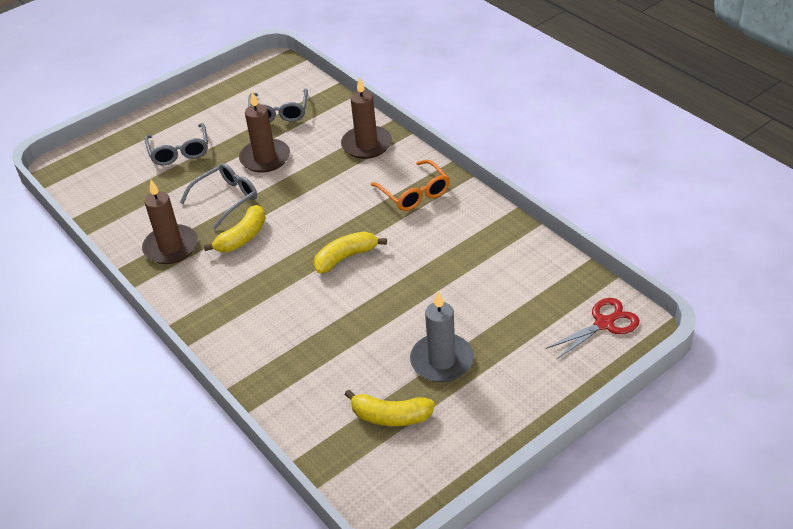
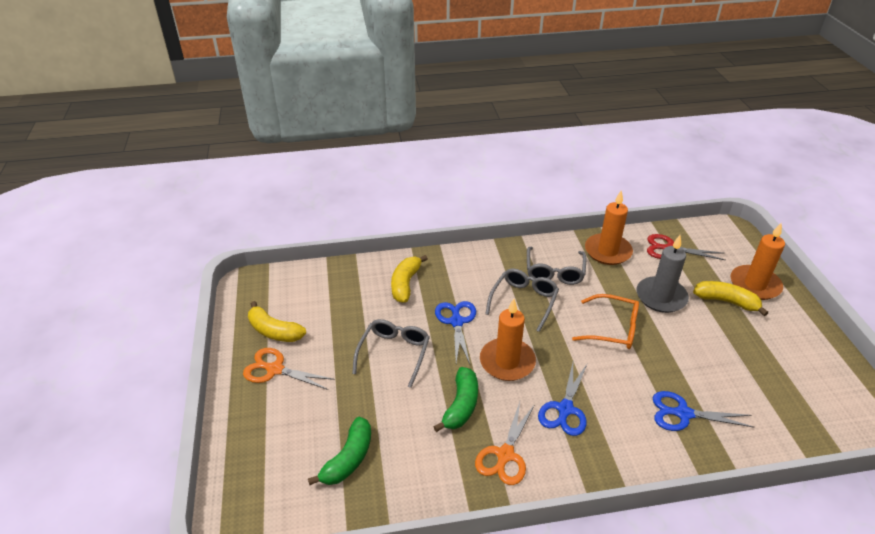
blue scissors: none = 0 -> [435,301,476,364] [538,363,587,436] [653,391,755,431] = 3
brown candle: [142,180,198,264] [239,91,290,173] [341,77,392,159] = 3 -> none = 0
green banana: none = 0 -> [308,417,371,485] [433,367,478,432] = 2
orange candle: none = 0 -> [480,299,536,381] [585,190,633,265] [731,223,785,300] = 3
orange scissors: none = 0 -> [243,348,335,390] [475,402,535,485] = 2

